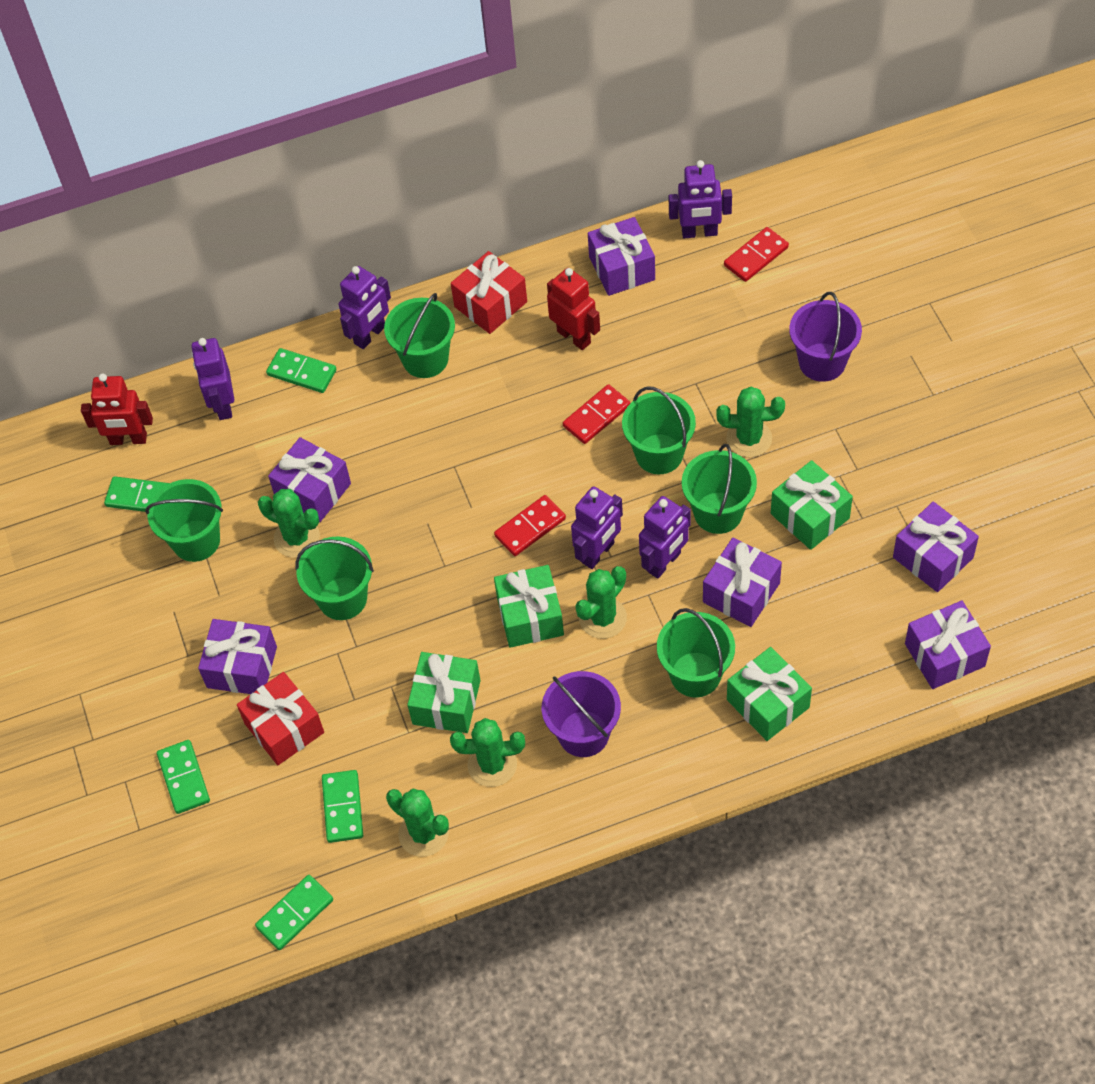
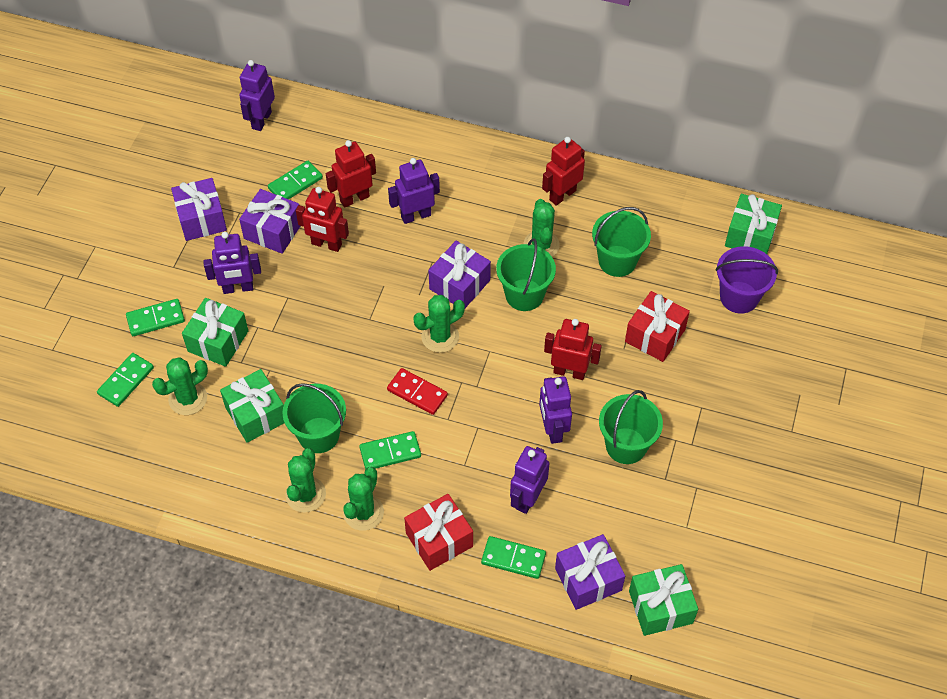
green bucket: [145,479,223,562] [295,536,374,620] [384,293,455,378] [622,387,696,474] [657,608,735,698] [682,444,757,534] = 6 -> [282,383,346,453] [496,238,556,311] [592,207,651,277] [599,390,663,464] = 4
purple bucket: [542,671,621,757] [789,292,862,382] = 2 -> [715,246,778,314] = 1
purple gift: [198,619,277,694] [268,437,351,522] [588,217,655,296] [703,537,782,627] [893,502,979,592] [905,601,991,689] = 6 -> [171,178,227,241] [239,189,300,254] [428,241,491,308] [555,534,625,610] = 4
red domino: [494,495,566,556] [563,384,630,444] [724,227,789,282] = 3 -> [387,368,448,415] = 1
red robot: [81,373,153,445] [547,268,600,350] = 2 -> [296,187,349,252] [326,140,376,208] [542,137,585,206] [544,319,602,380] = 4

